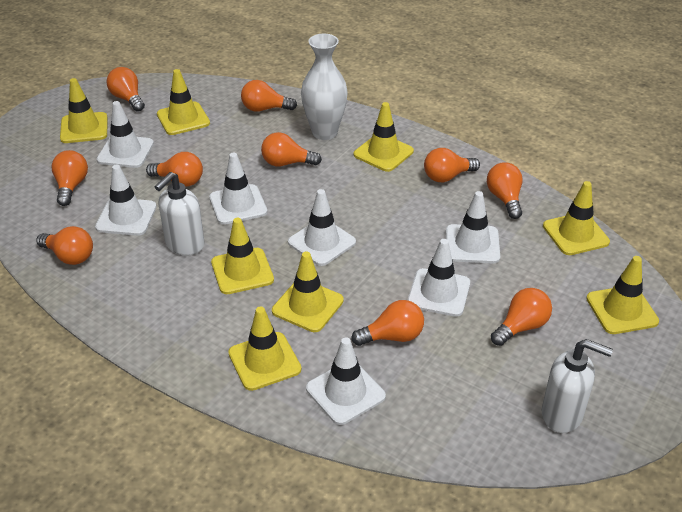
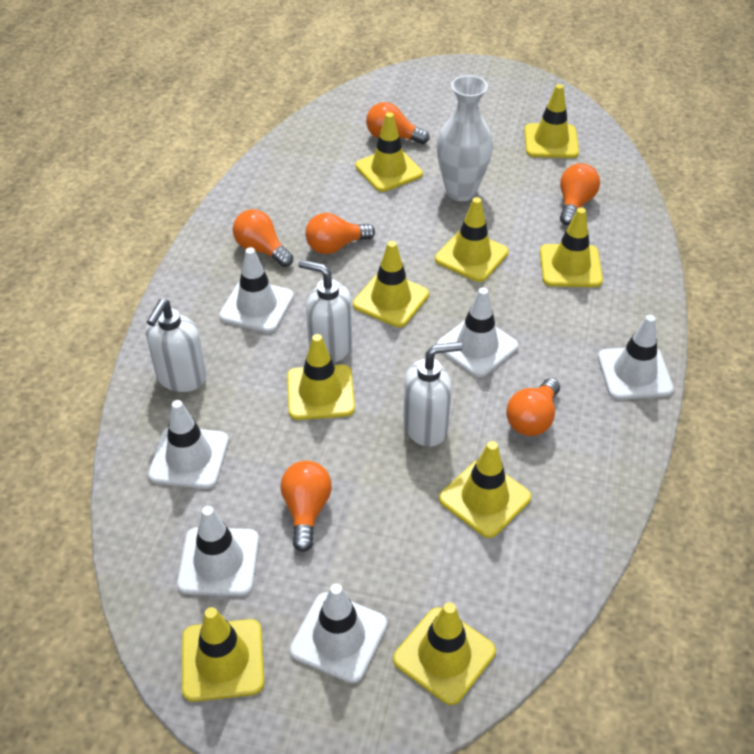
orange light bulb: [36,226,93,265] [52,150,88,206] [106,67,145,111] [146,152,203,187] [241,80,297,112] [261,132,322,167] [351,300,424,346] [424,148,480,182] [487,162,523,219] [491,288,552,346] = 10 -> [233,209,293,267] [280,461,332,552] [305,213,375,254] [366,102,429,144] [506,378,560,436] [560,163,600,225] = 6
white soap dispenser: [155,172,204,255] [542,339,613,433] = 2 -> [146,299,206,392] [298,260,352,363] [403,342,462,447] = 3
white traffic cone: [95,165,157,236] [97,101,154,168] [209,153,267,225] [288,189,356,266] [306,337,386,425] [408,239,470,317] [446,191,500,263] = 7 -> [148,400,229,489] [177,506,259,596] [219,247,294,333] [290,583,387,683] [437,287,518,377] [598,314,674,400] = 6
yellow traffic cone: [60,78,108,143] [157,69,210,135] [211,218,274,294] [228,306,302,391] [272,252,344,332] [354,102,414,172] [543,181,610,255] [586,256,659,334] = 8 -> [182,607,264,702] [287,334,355,420] [353,241,429,327] [355,112,423,192] [393,602,496,705] [435,197,509,282] [439,441,531,538] [524,84,579,158] [540,207,603,287] = 9

